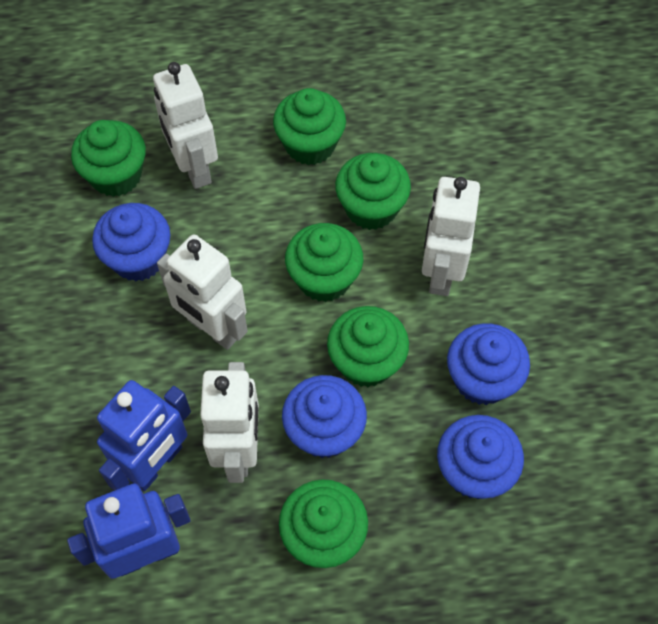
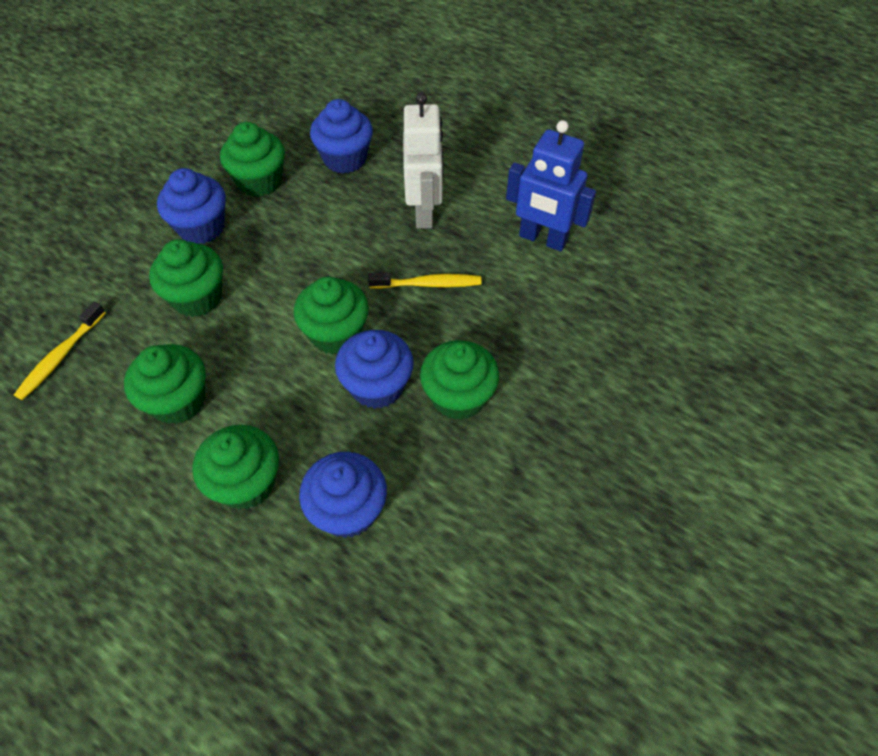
blue robot: [67,483,191,579] [97,380,191,491] = 2 -> [506,120,596,251] = 1
white robot: [153,62,218,189] [157,234,248,350] [200,362,259,483] [422,177,480,296] = 4 -> [403,93,443,229] = 1
yellow toothbrush: none = 0 -> [14,302,106,400] [368,272,481,289] = 2

